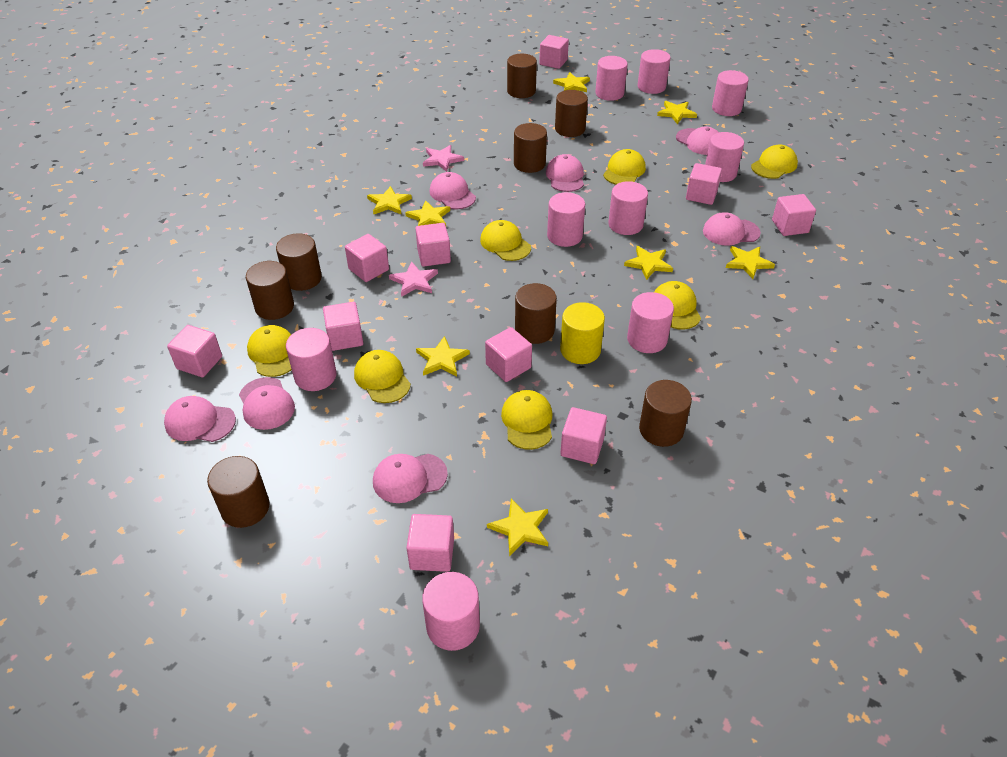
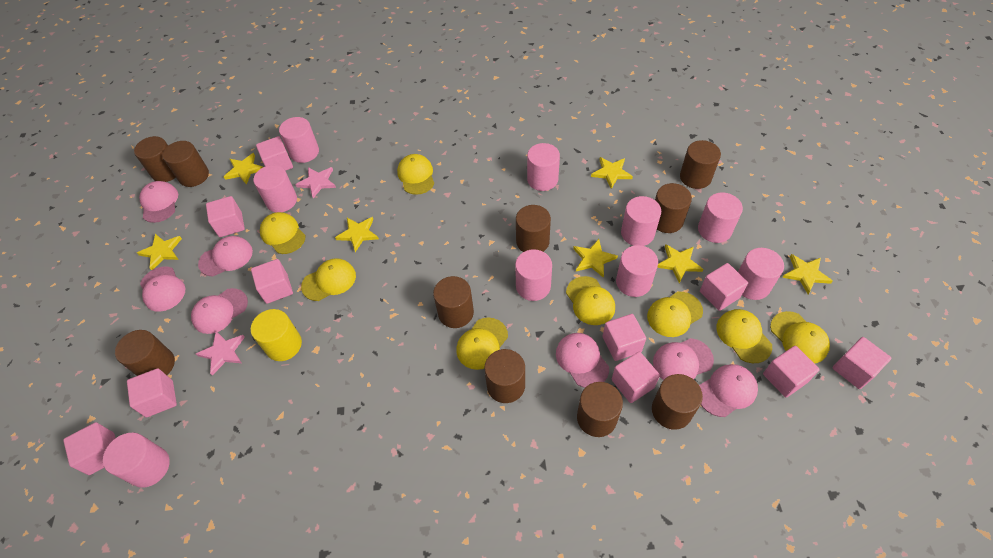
brown cylinder: [207,456,270,528] [246,261,294,320] [276,233,322,291] [507,54,537,98] [514,123,547,173] [515,283,557,344] [555,90,588,137] [639,380,692,447] = 8 -> [115,330,175,376] [134,136,176,182] [162,141,209,187] [433,276,474,328] [484,349,525,403] [516,205,551,252] [577,382,623,437] [652,374,703,430] [655,183,692,233] [680,140,721,189] = 10
yellow cap: [247,325,292,377] [354,350,411,403] [480,220,531,261] [501,390,552,450] [603,149,646,185] [654,281,701,329] [751,145,798,179] = 7 -> [260,212,306,254] [301,258,356,301] [397,154,434,195] [456,317,508,370] [566,276,615,325] [647,292,703,337] [716,309,772,363] [770,311,830,364] = 8
yellow star: [367,186,412,214] [405,200,450,226] [416,336,470,376] [487,498,548,556] [553,72,590,92] [624,246,673,280] [657,101,697,124] [726,246,775,279] = 8 -> [137,234,182,270] [224,153,263,185] [335,217,379,252] [573,239,618,278] [591,157,633,189] [657,244,703,283] [782,254,833,294] = 7

